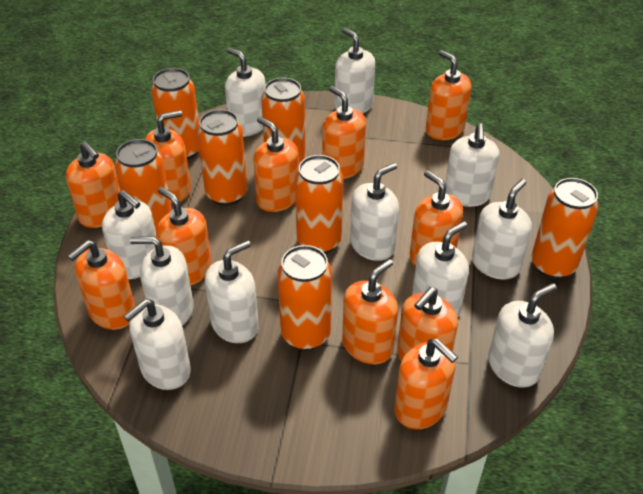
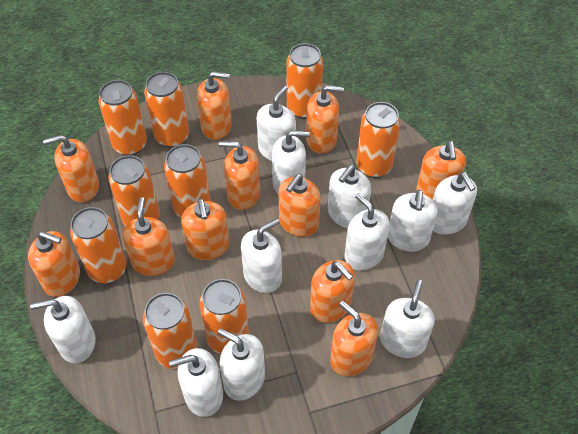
orange can: [115,139,172,230] [151,68,199,160] [197,109,247,206] [261,78,306,165] [278,245,332,350] [295,155,343,254] [531,178,599,279] = 7 -> [70,207,127,283] [98,80,147,156] [108,155,160,226] [143,293,197,369] [144,72,189,148] [164,144,211,217] [200,279,249,354] [287,43,323,119] [357,102,401,178] = 9

